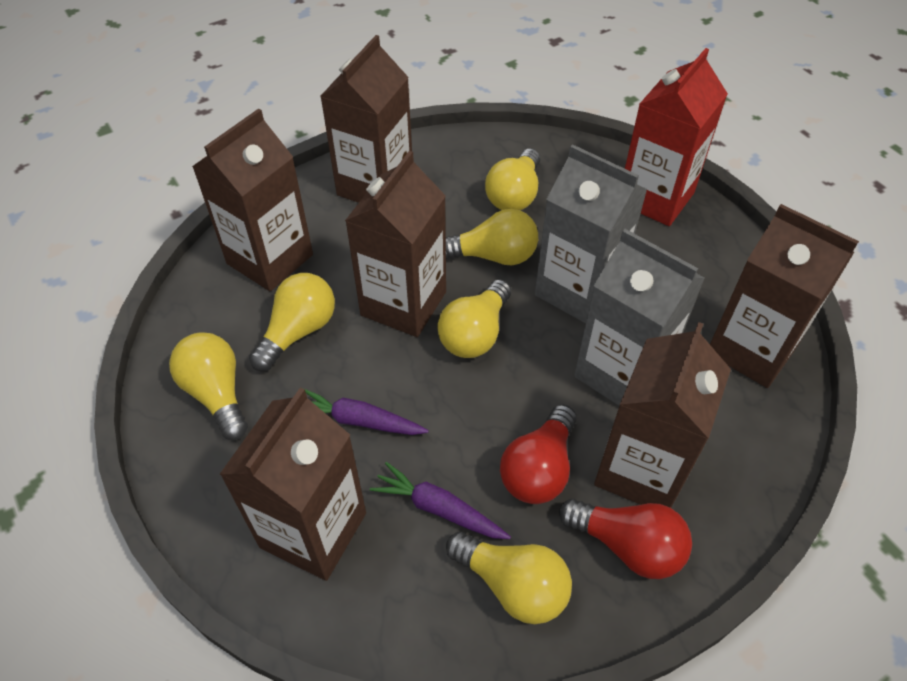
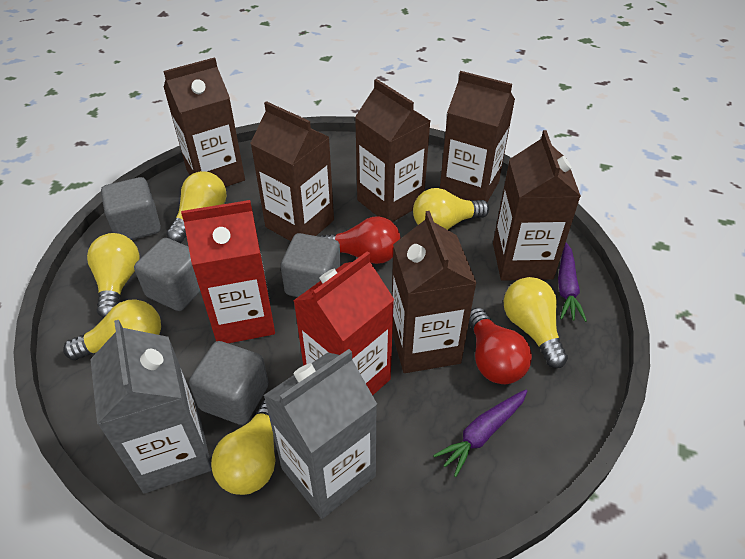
grey cube: none = 0 -> [101,177,161,240] [134,238,201,311] [189,341,269,425] [281,233,341,297] = 4
red carton: [625,48,728,226] = 1 -> [181,200,275,343] [293,251,394,395] = 2

